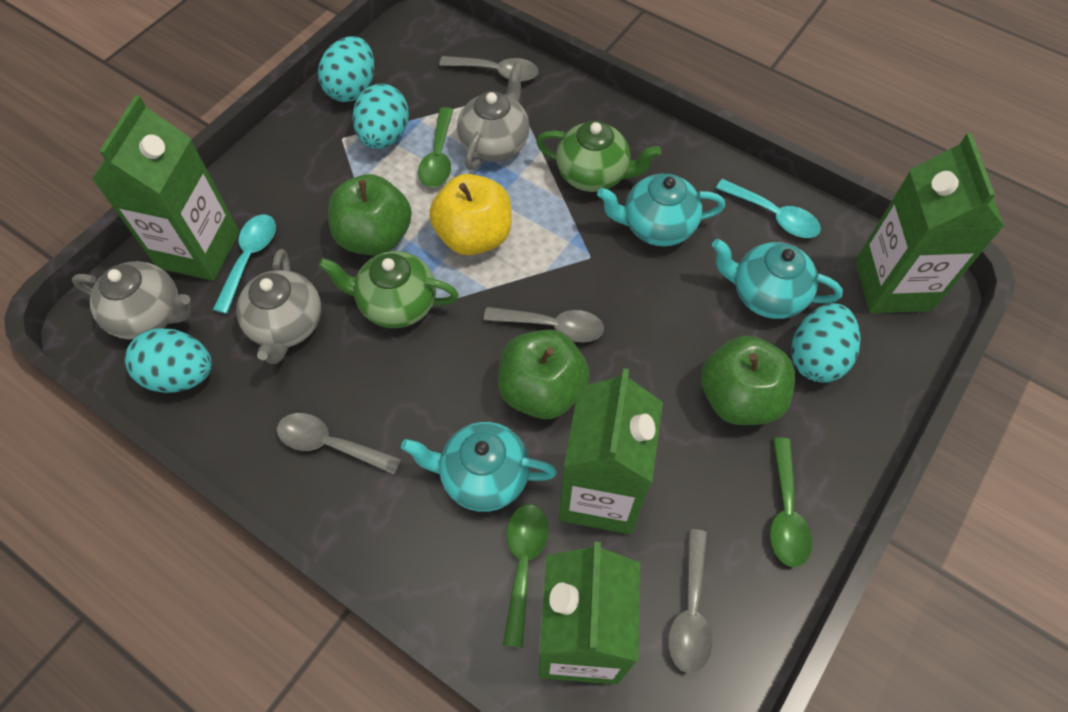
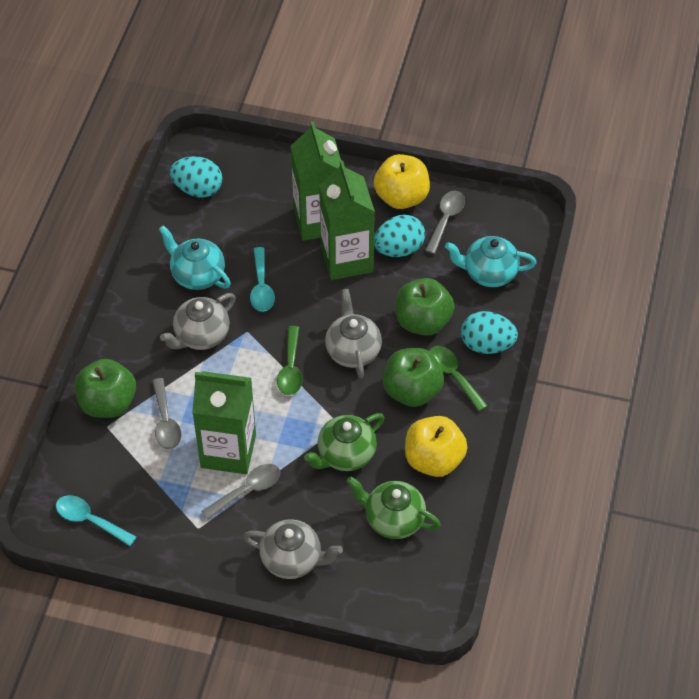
green carton: [92,95,240,281] [539,542,640,685] [559,368,663,534] [855,133,1004,313] = 4 -> [192,371,256,474] [291,121,341,241] [319,160,375,280] = 3
green spoon: [418,107,453,187] [503,504,548,648] [770,437,812,567] = 3 -> [277,326,303,395] [429,346,488,411] = 2
grey spoon: [277,413,401,475] [439,56,539,82] [483,307,604,342] [668,529,712,673] = 4 -> [152,378,182,449] [201,464,280,520] [425,191,465,254] = 3
turquoise egg: [125,328,212,393] [318,36,374,102] [352,84,409,149] [791,303,861,383] = 4 -> [170,156,222,198] [374,215,425,257] [461,311,518,354] = 3
turquoise teapot: [401,422,557,512] [597,174,725,246] [712,239,843,319] = 3 -> [159,225,231,290] [445,236,537,287] = 2
yellow apple: [429,174,512,255] = 1 -> [374,154,430,209] [405,416,468,477] = 2

